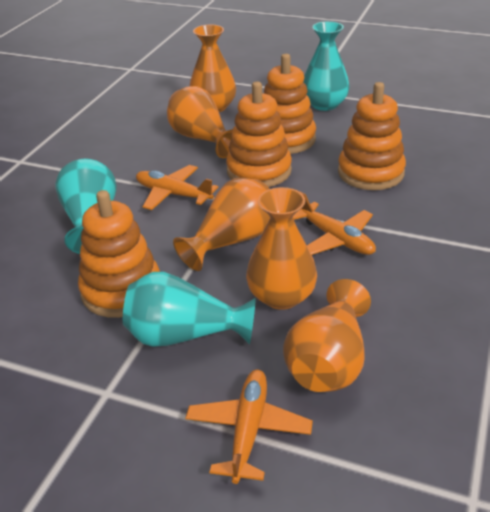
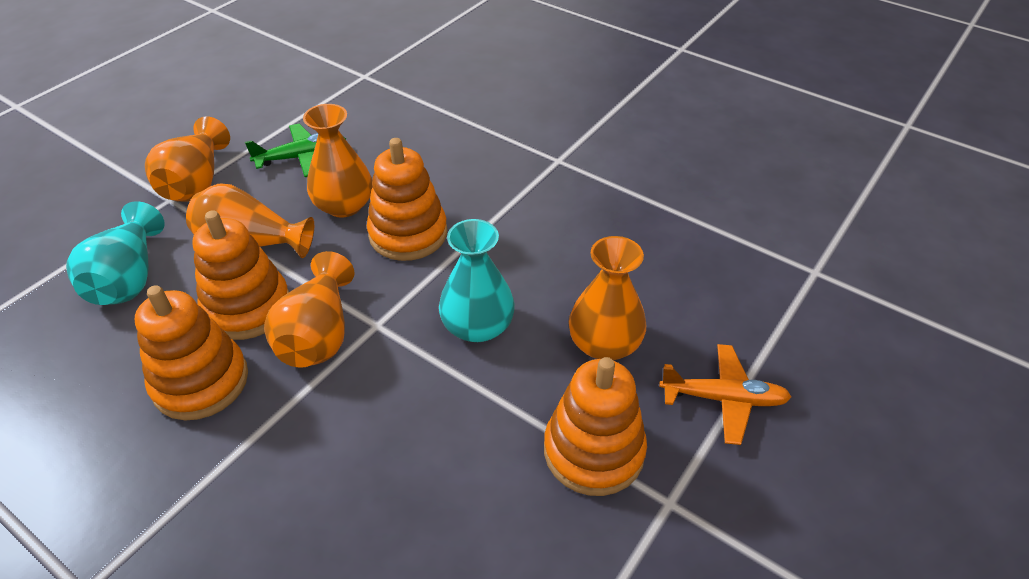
green plane: none = 0 -> [245,124,346,177] = 1
orange plane: [136,165,218,210] [185,370,313,484] [293,191,376,255] = 3 -> [659,344,791,445] = 1
turquoise vase: [55,158,117,254] [123,272,256,347] [303,21,350,111] = 3 -> [66,201,165,305] [439,219,515,342] = 2

